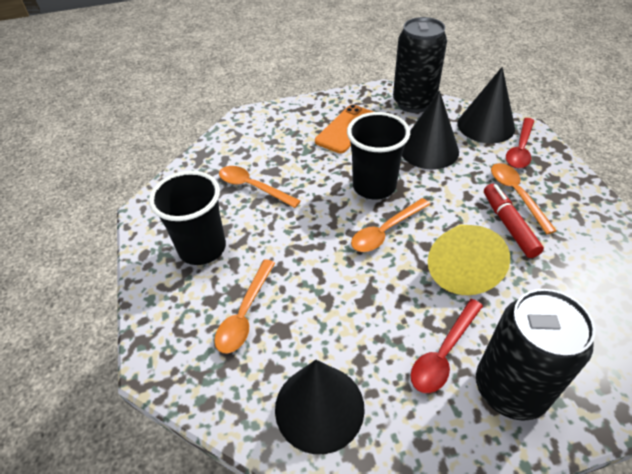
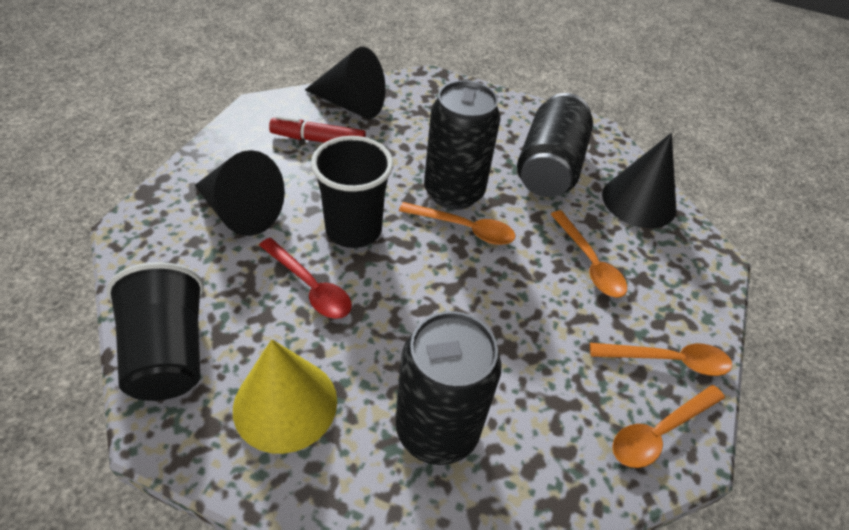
black can: [393,17,447,113] [476,289,595,421] = 2 -> [396,311,502,465] [424,80,500,210] [517,93,593,197] = 3
orange phone: [315,105,374,153] = 1 -> none = 0
red spoon: [411,299,483,393] [506,118,534,169] = 2 -> [259,238,352,319] = 1

